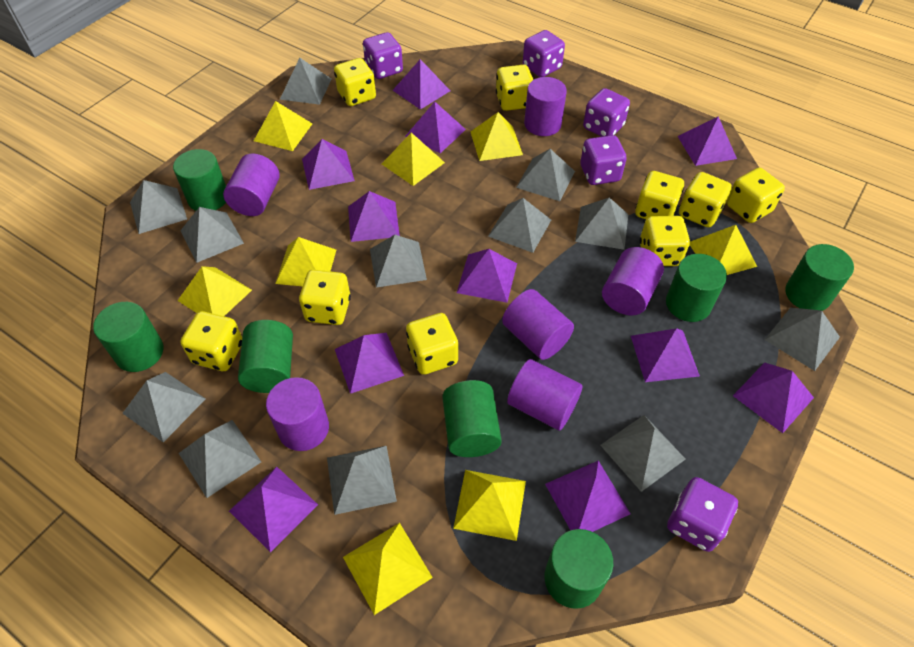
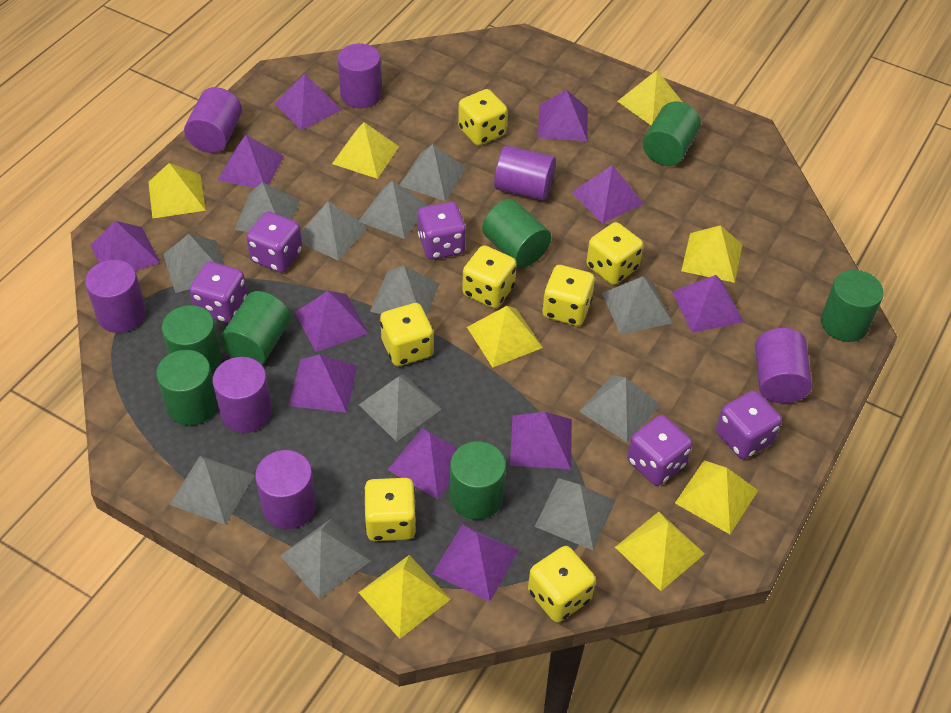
purple cylinder: [223,153,280,216] [266,377,329,451] [502,289,574,360] [507,359,583,431] [524,77,567,136] [602,247,664,316] = 6 -> [85,260,146,333] [184,87,242,153] [212,357,272,433] [255,450,317,529] [338,43,382,108] [494,145,556,201] [755,328,812,403] = 7
yellow dice: [180,311,242,371] [299,270,351,325] [334,58,376,106] [406,313,458,375] [496,65,533,111] [635,171,684,219] [640,216,690,266] [679,172,732,227] [727,168,785,223] = 9 -> [364,478,417,541] [380,303,433,366] [458,89,507,146] [462,245,517,308] [528,546,596,622] [542,265,595,326] [586,222,643,285] = 7

